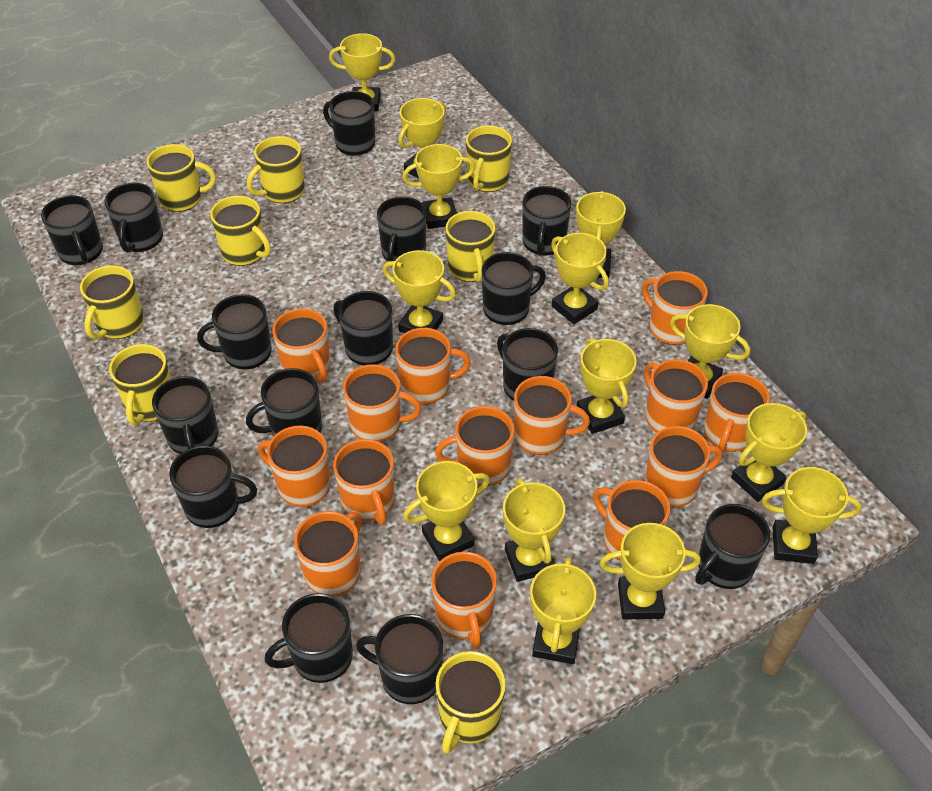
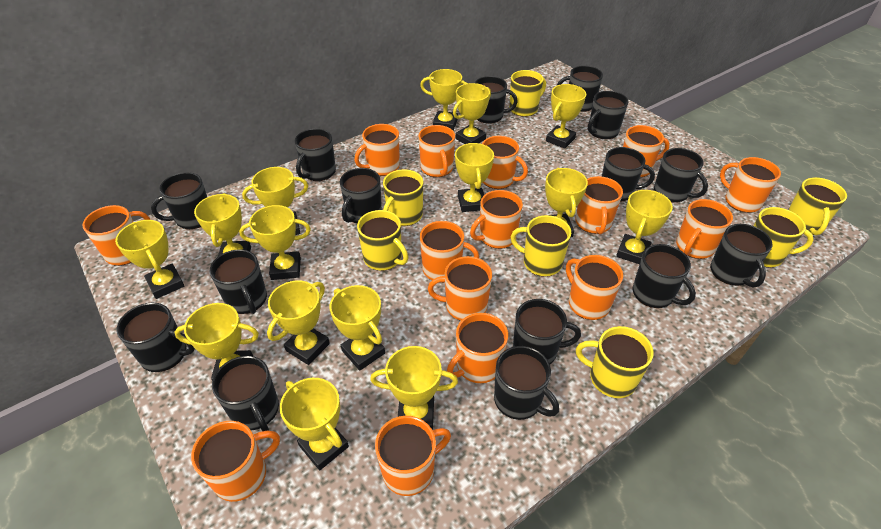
orange mug: [258,425,331,507] [272,309,330,383] [294,511,362,597] [333,439,395,525] [343,364,421,442] [396,328,471,404] [431,552,497,649] [435,406,514,486] [514,376,590,455] [593,480,670,561] [642,271,708,345] [644,359,708,433] [645,426,722,508] [704,373,770,453] = 14 -> [82,205,150,266] [191,421,280,502] [354,124,400,176] [375,416,451,496] [418,125,455,177] [420,221,479,283] [428,256,492,321] [447,313,508,383] [470,190,523,249] [482,136,528,189] [566,255,623,320] [575,176,623,235] [623,125,670,177] [676,199,733,259] [720,157,781,213] = 15
yellow mug: [80,265,144,339] [109,344,171,426] [147,144,216,212] [210,196,271,266] [247,136,305,203] [436,651,506,754] [445,211,495,282] [466,126,512,192] = 8 -> [357,210,408,271] [383,169,423,226] [509,70,546,117] [511,215,571,277] [576,326,654,398] [754,207,814,268] [788,177,847,235] = 7
yellow trophy: [329,33,395,111] [383,250,456,333] [398,98,446,179] [402,144,475,229] [403,461,490,561] [503,478,565,582] [530,557,596,664] [551,233,609,324] [576,191,626,278] [577,338,637,434] [599,523,701,620] [670,304,750,399] [731,403,807,502] [762,467,862,564] = 14 -> [115,220,185,299] [174,303,259,381] [194,193,251,256] [239,205,311,280] [242,167,308,235] [267,280,330,365] [280,378,349,470] [330,285,385,371] [370,346,458,430] [420,69,468,130] [453,83,491,144] [455,143,494,212] [545,168,588,237] [546,84,586,149] [616,190,673,264] = 15

